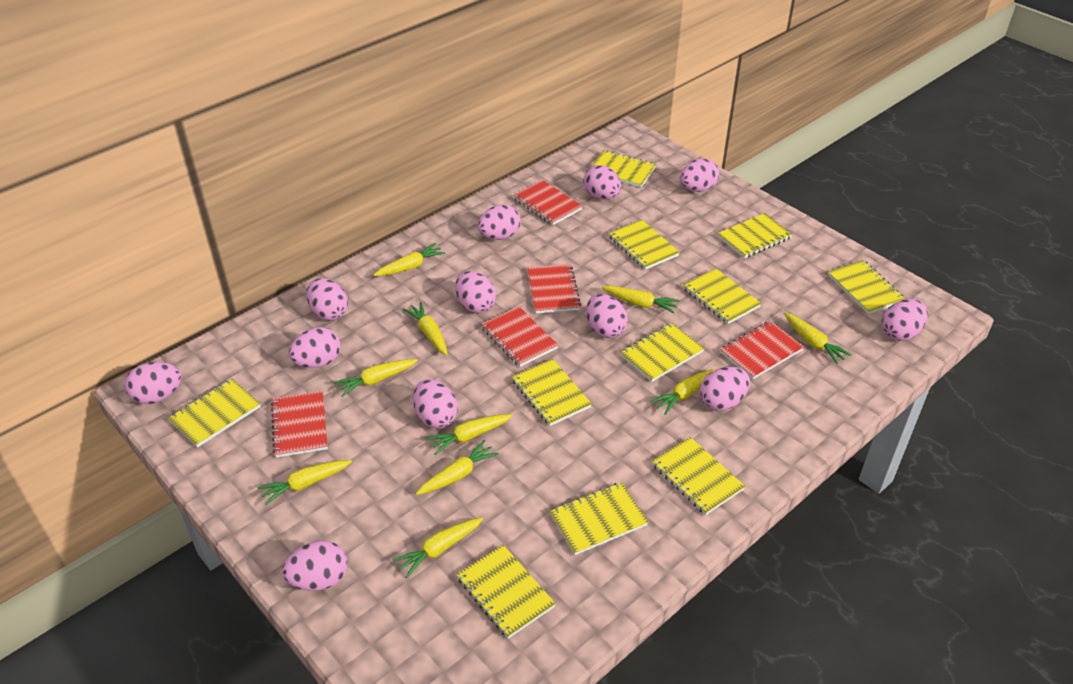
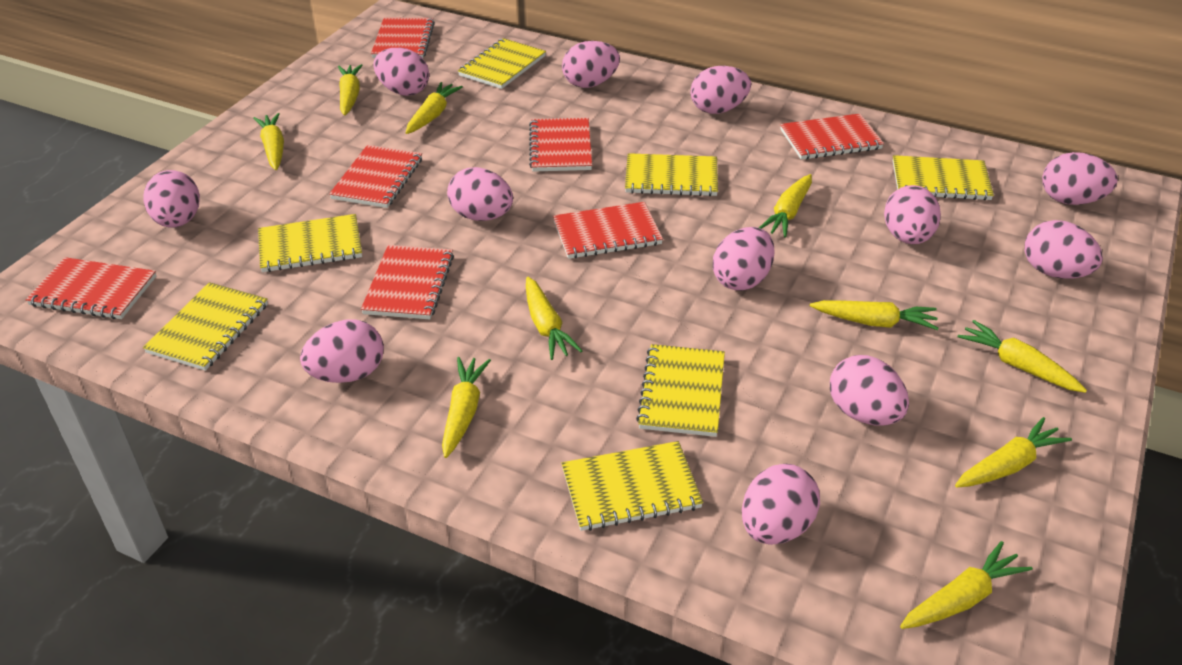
red notebook: [271,391,328,458] [481,307,558,367] [513,180,583,225] [528,264,581,314] [720,321,804,379] = 5 -> [25,257,156,319] [329,145,422,208] [361,245,454,319] [371,17,435,58] [529,118,592,172] [553,202,663,259] [780,113,884,159] = 7
yellow notebook: [168,379,261,448] [456,545,556,639] [512,359,592,426] [550,482,648,555] [590,150,656,187] [609,220,680,270] [620,323,704,382] [652,437,746,515] [683,268,762,324] [718,213,793,258] [828,260,905,314] = 11 -> [143,282,268,371] [258,214,362,272] [458,38,546,89] [561,441,703,531] [625,153,718,196] [636,344,725,437] [893,155,994,200] = 7

